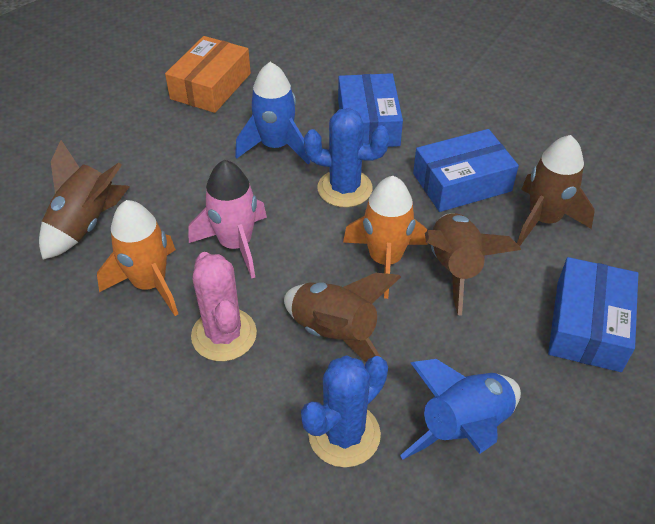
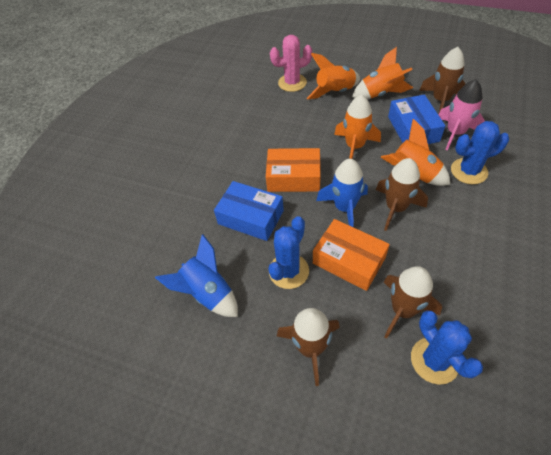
blue box: [338,73,403,147] [413,129,519,212] [548,257,638,372] = 3 -> [214,181,284,241] [388,95,445,144] = 2
blue cactus: [301,355,388,467] [304,108,390,207] = 2 -> [268,216,309,289] [411,310,483,385] [451,121,509,184] = 3
orange box: [165,36,251,113] = 1 -> [266,148,321,192] [313,219,390,291] = 2
orange rocket: [97,200,178,316] [343,176,427,299] = 2 -> [307,53,360,100] [334,94,381,159] [352,47,413,99] [380,119,450,186] = 4

